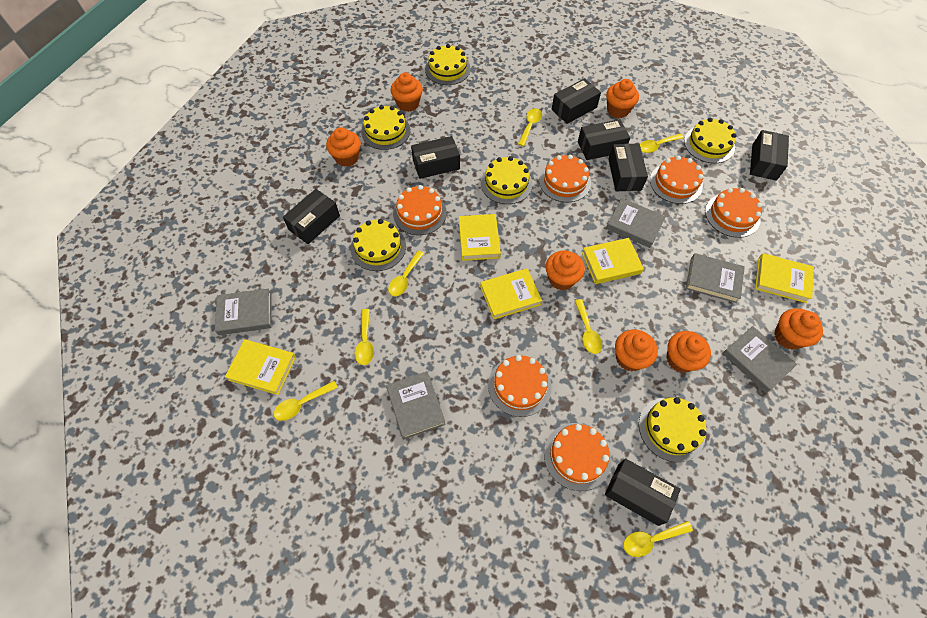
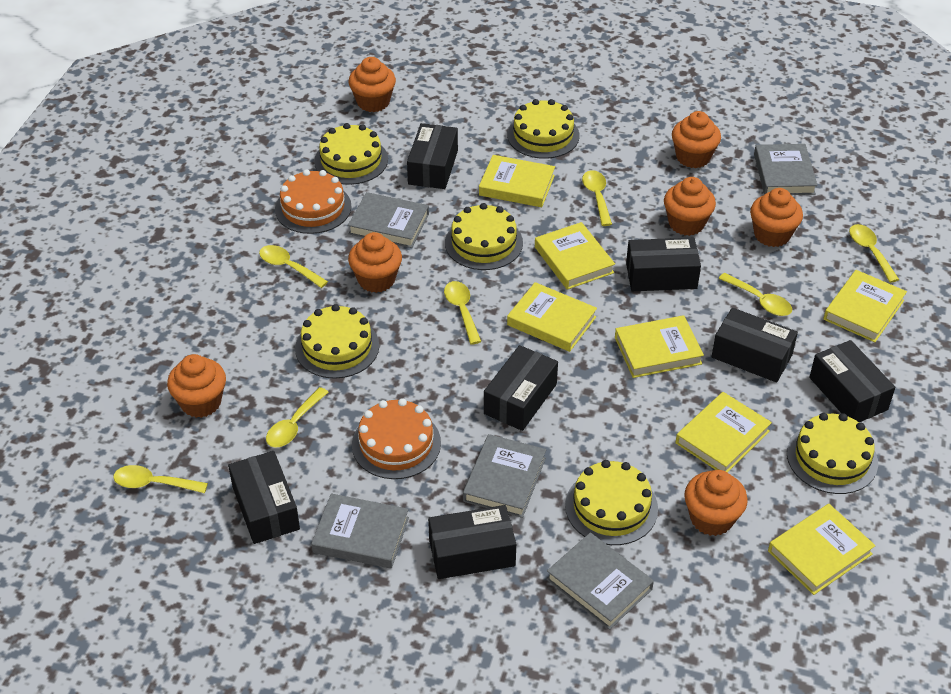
orange cake: [393,185,447,235] [488,355,552,417] [539,155,591,202] [544,423,612,491] [650,156,703,204] [705,188,762,238] = 6 -> [275,169,351,234] [352,398,441,479] = 2
yellow book: [225,339,296,395] [459,214,501,261] [480,268,542,320] [582,238,644,284] [755,253,814,303] = 5 -> [479,155,555,207] [507,282,597,352] [535,222,615,290] [615,315,704,378] [676,392,772,473] [768,504,876,595] [823,270,907,342] = 7

